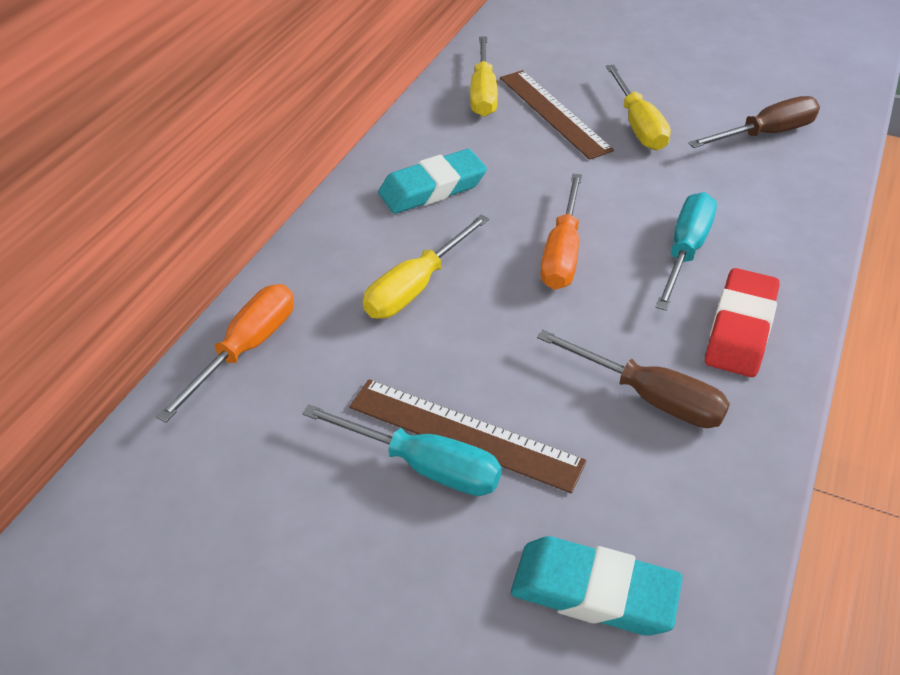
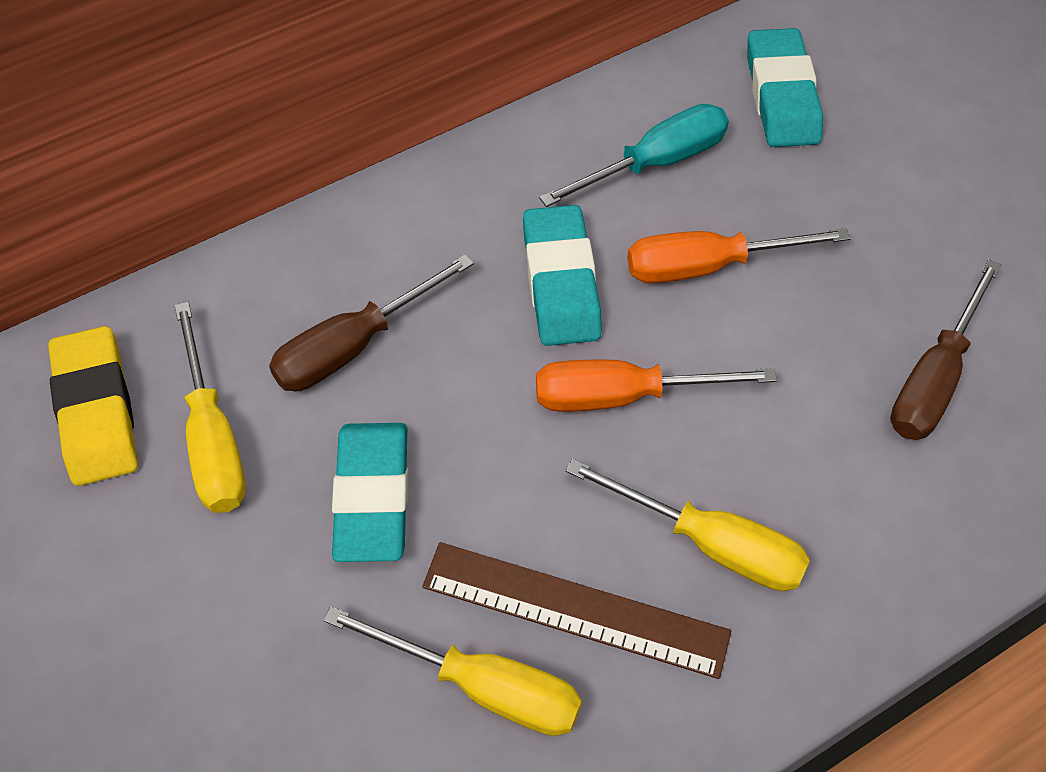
brown ruler: [349,379,587,493] [500,70,614,160] = 2 -> [422,542,731,679] = 1
red eraser: [705,268,780,377] = 1 -> none = 0
turquoise eraser: [378,149,487,214] [511,536,683,636] = 2 -> [332,423,409,562] [523,205,602,346] [747,28,823,147] = 3
turquoise screwdriver: [302,405,502,496] [655,192,717,311] = 2 -> [539,104,729,207] = 1
yellow eraser: none = 0 -> [48,326,138,486] = 1

